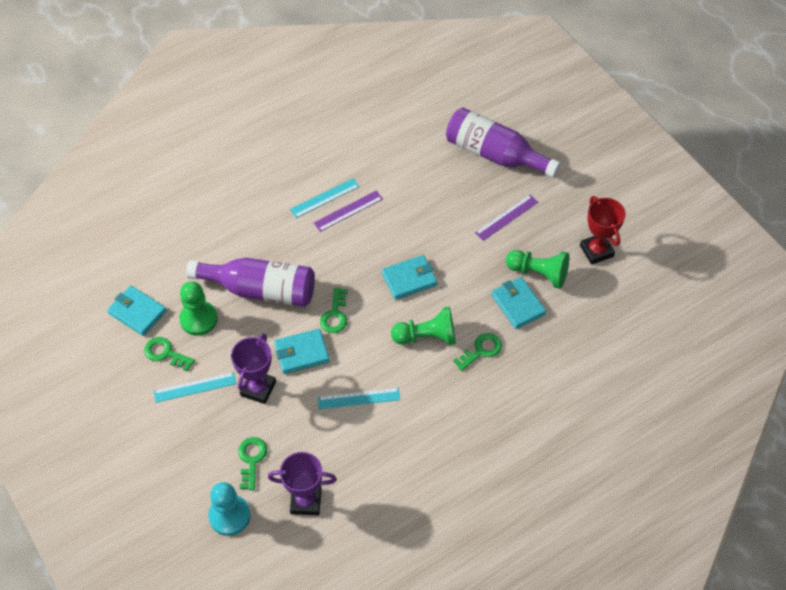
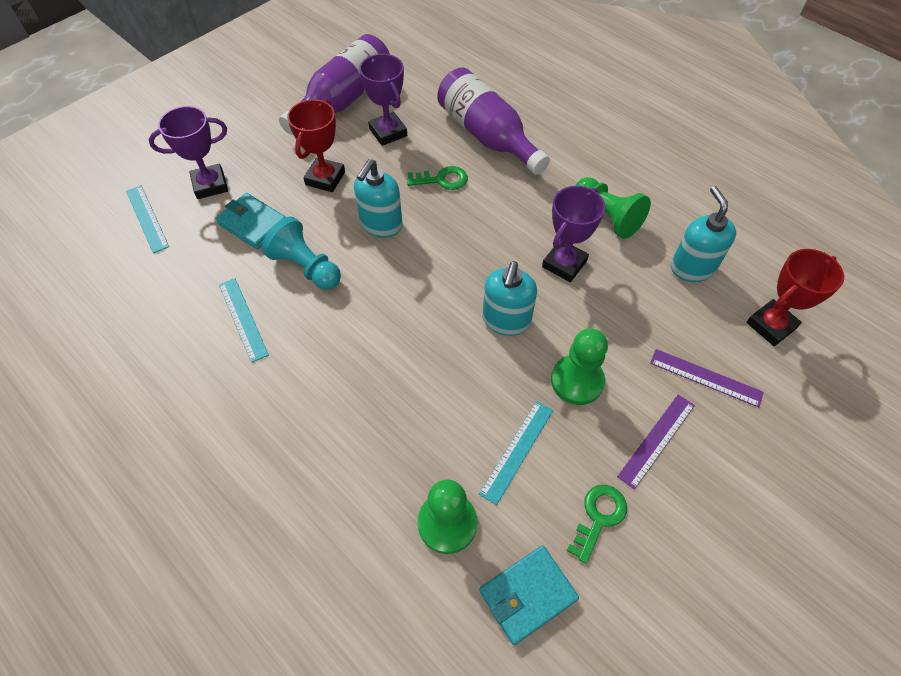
green key: [144,337,195,371] [238,437,267,490] [320,288,348,333] [453,333,502,371] = 4 -> [407,166,468,190] [567,485,627,564] = 2
purple trophy: [231,334,276,404] [268,452,337,515] = 2 -> [149,106,228,199] [359,54,407,146] [542,186,605,282] = 3
red trophy: [580,196,626,265] = 1 -> [287,99,345,192] [746,249,844,346] = 2
turquoise soap dispenser: none = 0 -> [354,159,403,238] [482,261,537,336] [671,186,736,282] = 3
turquoise wallet: [107,286,167,336] [274,329,330,374] [382,255,437,300] [491,277,546,329] = 4 -> [215,193,286,249] [479,546,579,645] = 2

